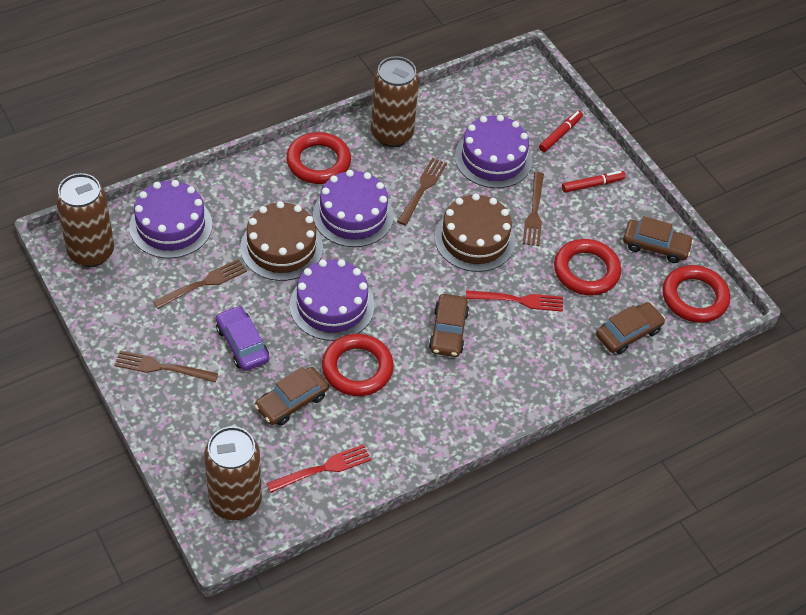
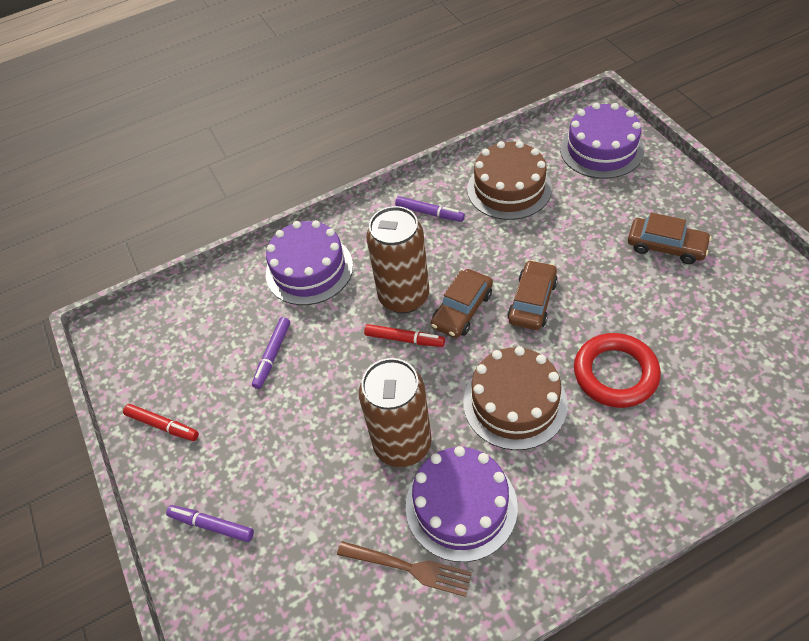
brown can: [56,173,114,267] [204,426,262,520] [371,56,419,147] = 3 -> [359,358,432,467] [366,206,429,314] = 2
brown car: [254,367,329,426] [429,294,469,357] [596,302,665,354] [623,216,694,263] = 4 -> [430,269,493,338] [507,260,558,330] [628,213,711,264] = 3
brown fork: [114,351,218,382] [153,259,247,309] [397,158,447,226] [523,172,544,246] = 4 -> [337,541,472,597] = 1
purple cake: [129,180,212,258] [290,259,374,341] [313,170,394,247] [455,115,532,188] = 4 -> [266,220,353,305] [406,446,518,562] [560,103,644,179] = 3
purple car: [216,305,269,371] = 1 -> none = 0
purple marker: none = 0 -> [166,505,254,542] [252,317,290,389] [395,196,465,222] = 3
red fork: [266,444,371,493] [466,290,563,312] = 2 -> none = 0
red ring: [286,132,351,184] [322,334,394,396] [554,239,621,295] [662,265,730,323] = 4 -> [574,333,661,408] = 1

